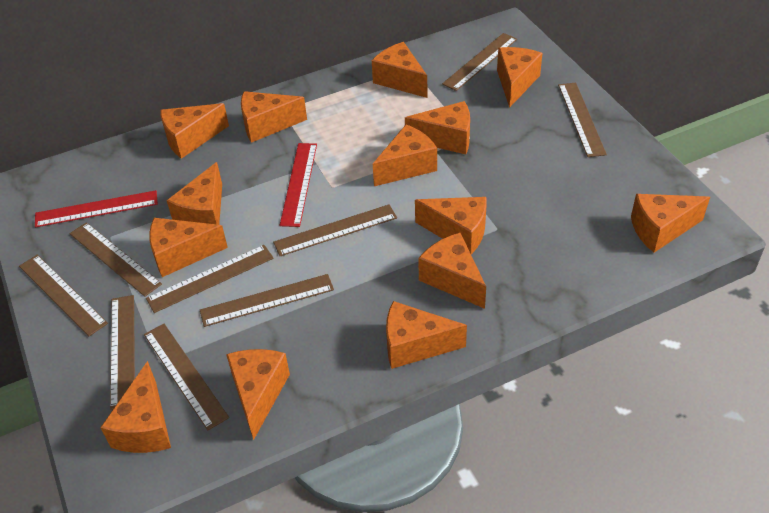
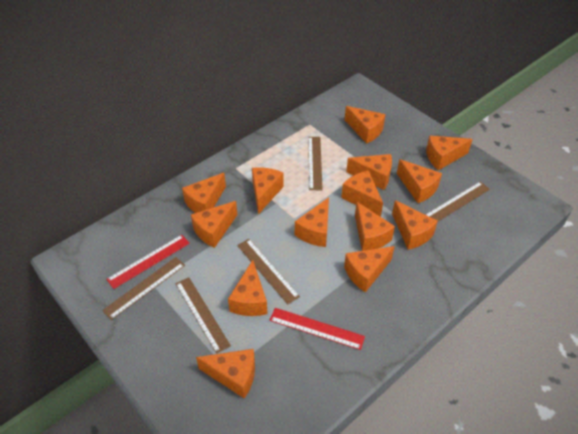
brown ruler: [19,255,108,336] [69,222,162,297] [110,295,135,410] [144,324,229,430] [146,245,274,313] [200,274,334,327] [273,204,397,256] [442,33,517,91] [558,83,607,157] = 9 -> [102,257,185,320] [176,277,231,354] [237,239,300,304] [308,137,323,190] [426,182,490,221] = 5

